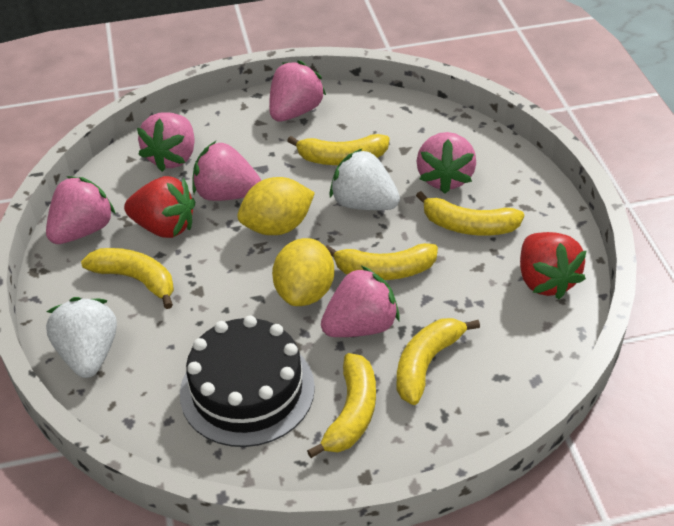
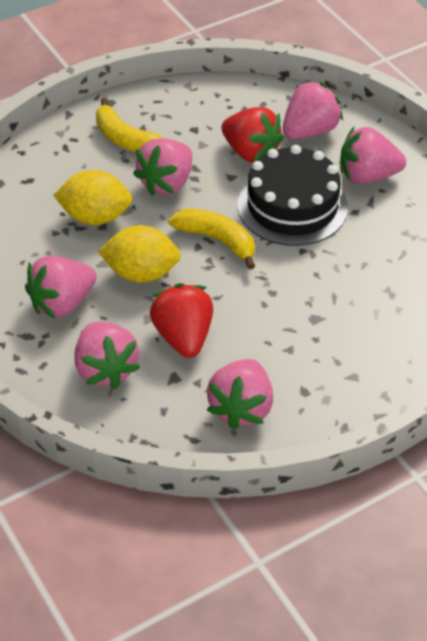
white strawberry: [46,297,117,378] [329,149,400,210] = 2 -> none = 0
yellow banana: [81,248,174,309] [287,134,389,165] [307,353,376,458] [325,243,438,280] [397,318,480,405] [416,191,524,236] = 6 -> [96,98,163,152] [168,208,255,269] = 2

